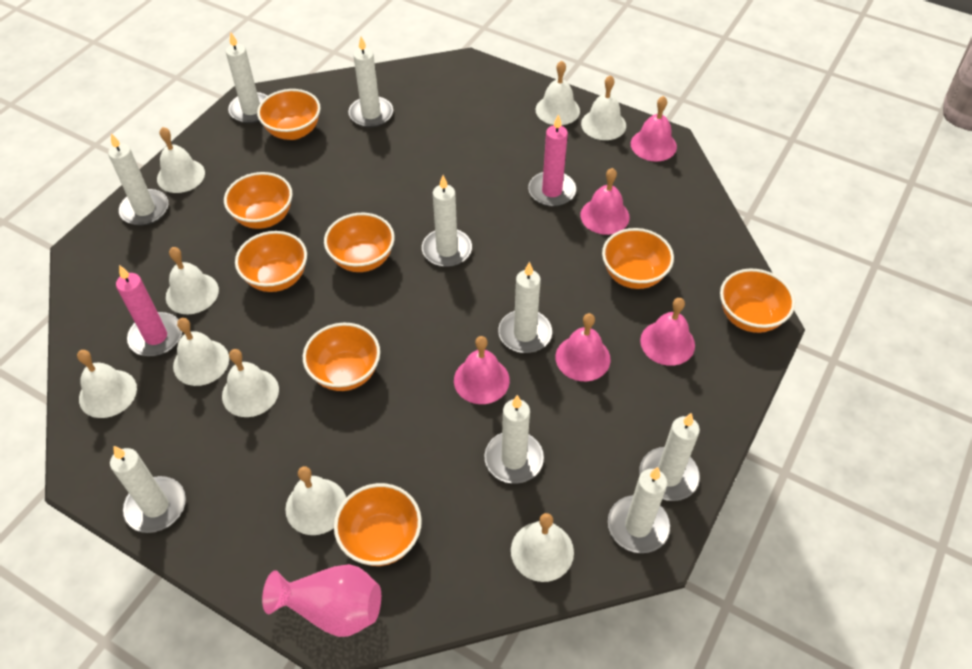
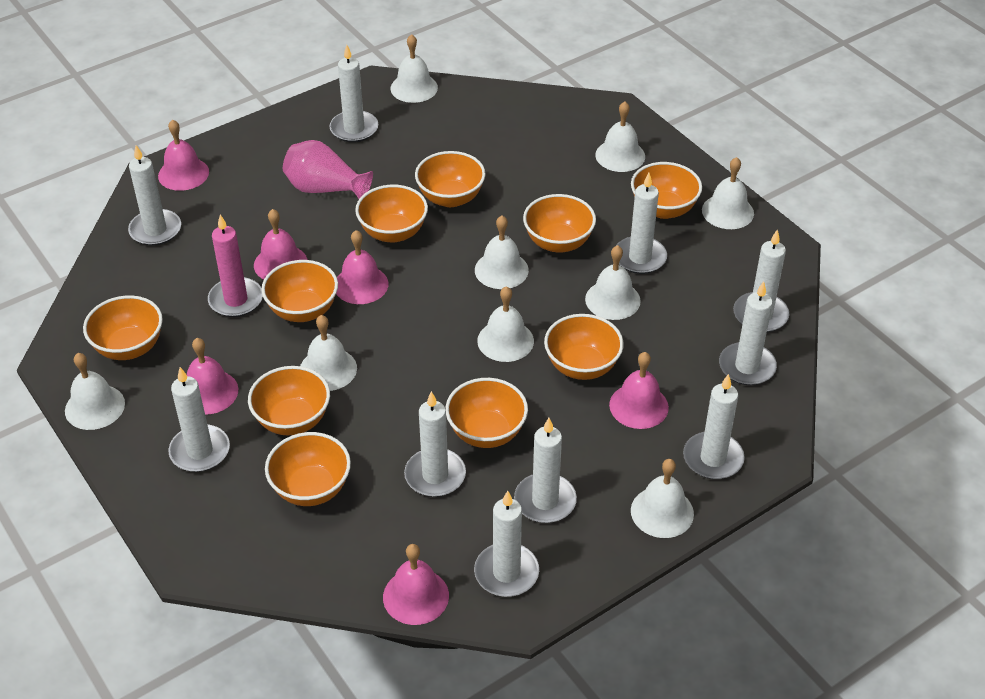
orange bowl: [224,172,292,229] [235,231,307,292] [257,89,321,140] [303,323,380,391] [324,213,395,272] [334,483,422,566] [602,228,674,289] [720,269,795,333] = 8 -> [83,295,163,360] [248,366,330,435] [261,260,338,322] [265,432,351,506] [355,185,428,243] [415,151,486,207] [445,378,528,448] [523,194,596,253] [544,314,624,380] [631,162,702,219] = 10
pink bell: [454,336,510,404] [556,313,611,381] [581,168,630,235] [631,96,677,161] [640,298,695,366] = 5 -> [158,119,209,191] [187,338,239,415] [254,209,308,279] [336,230,389,304] [383,544,449,625] [609,352,669,429] = 6
pink candle: [116,265,182,356] [528,114,576,207] = 2 -> [208,215,263,317] = 1
white candle: [108,133,168,226] [110,446,186,533] [226,32,268,123] [348,37,393,127] [422,175,472,267] [485,395,544,484] [498,262,552,353] [608,467,670,553] [639,413,700,501] = 9 -> [128,145,181,246] [169,367,230,472] [330,45,378,143] [404,391,466,497] [474,491,539,597] [514,418,577,523] [616,173,667,274] [683,374,745,479] [719,281,777,385] [733,229,789,332] = 10

